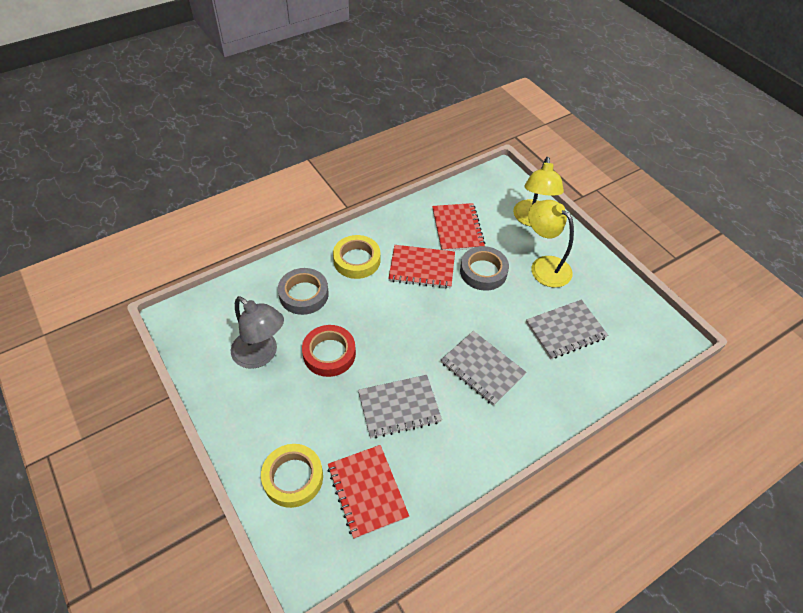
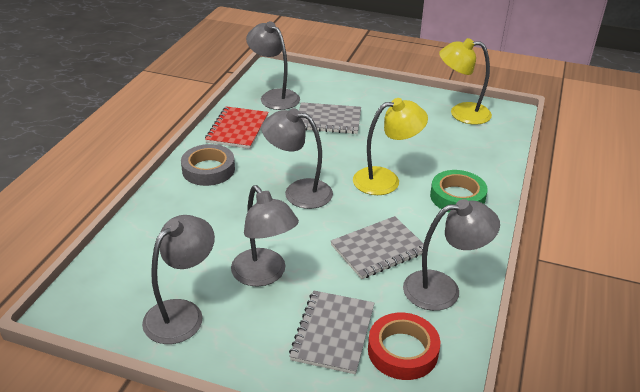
green tape: none = 0 -> [430,170,488,212] = 1
grey lamp: [231,296,284,369] = 1 -> [142,215,215,344] [231,185,299,287] [246,21,300,110] [261,108,333,209] [403,199,500,311] = 5
grey tape: [278,268,329,315] [460,246,509,291] = 2 -> [181,144,235,186] = 1
red notebook: [328,445,409,539] [388,245,455,288] [432,203,485,251] = 3 -> [205,106,269,149] = 1
yellow tape: [261,444,323,508] [333,235,380,279] = 2 -> none = 0

